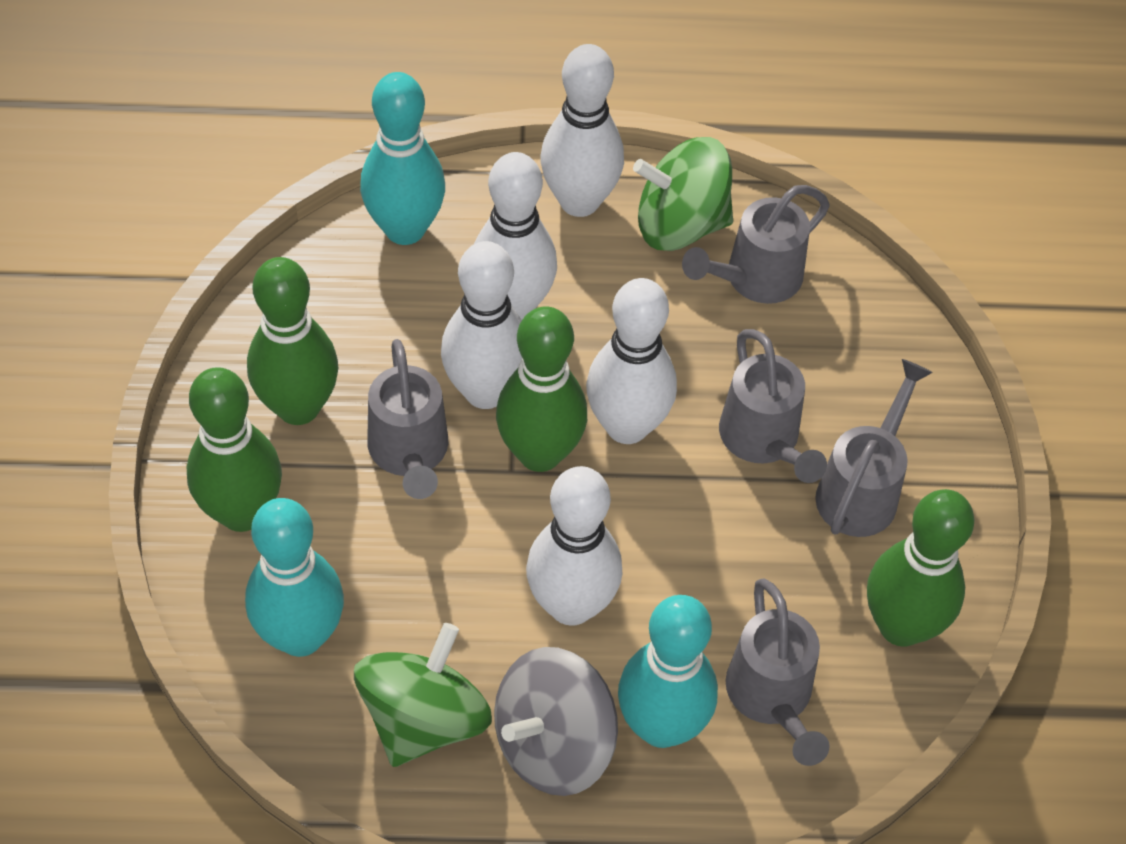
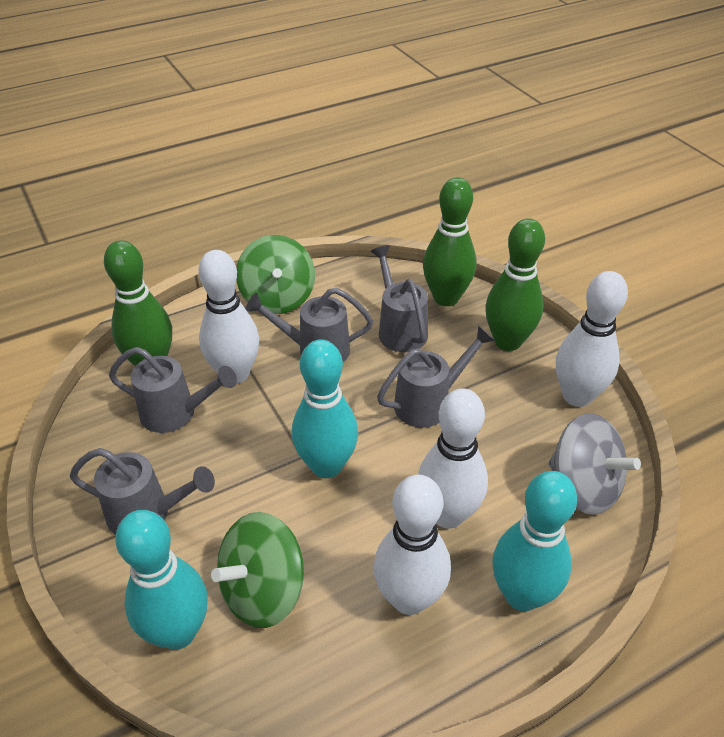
green bowling pin: [187,367,282,532] [247,257,338,425] [496,306,587,472] [867,489,974,646] = 4 -> [104,240,172,366] [423,177,476,306] [485,218,545,351] = 3
white bowling pin: [441,241,522,409] [474,152,557,320] [526,466,623,626] [541,44,624,217] [586,278,677,444] = 5 -> [198,250,259,384] [373,475,451,615] [418,388,488,529] [556,271,628,407] = 4

